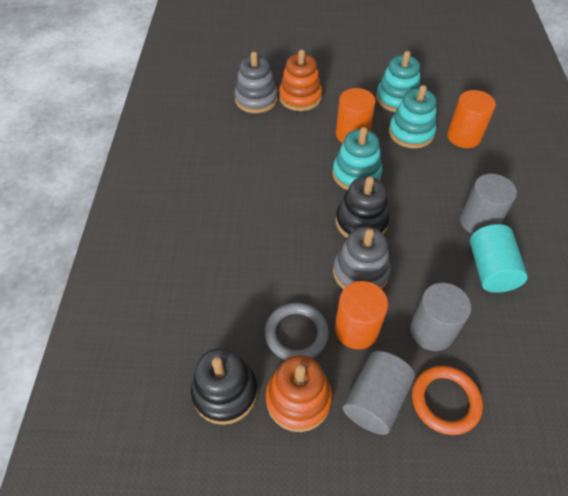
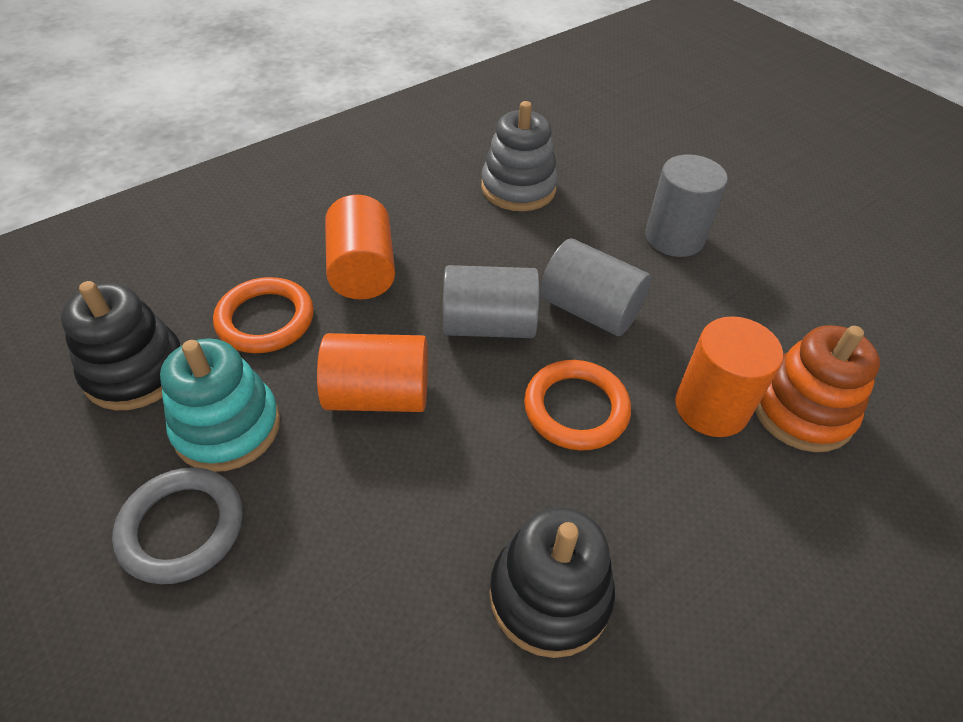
grey stacking toy: [234,52,278,113] [333,227,391,289] = 2 -> [481,101,558,211] = 1
orange ring: [412,366,483,435] = 1 -> [213,277,314,353] [524,360,631,451] = 2
orange stacking toy: [266,355,332,432] [279,50,322,111] = 2 -> [755,325,880,452] = 1
turquoise cylinder: [470,224,528,293] = 1 -> none = 0
turquoise stacking toy: [332,127,382,190] [376,51,421,112] [389,85,437,149] = 3 -> [160,339,280,472] = 1

